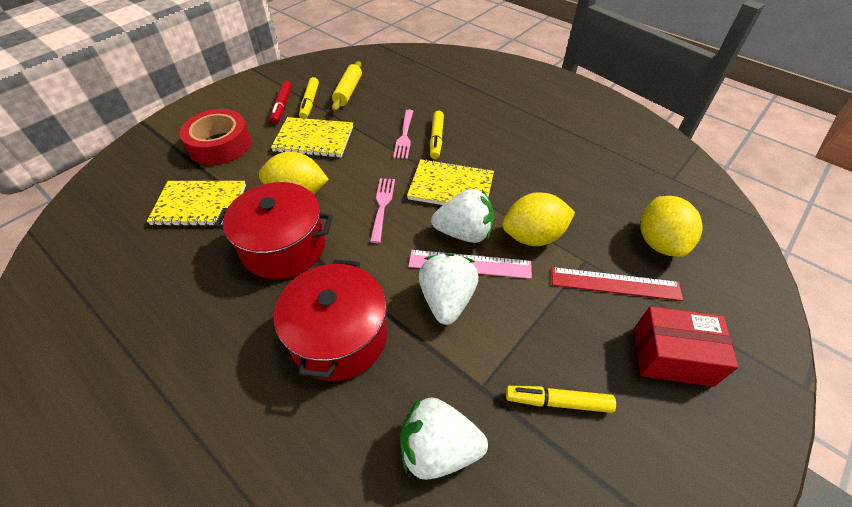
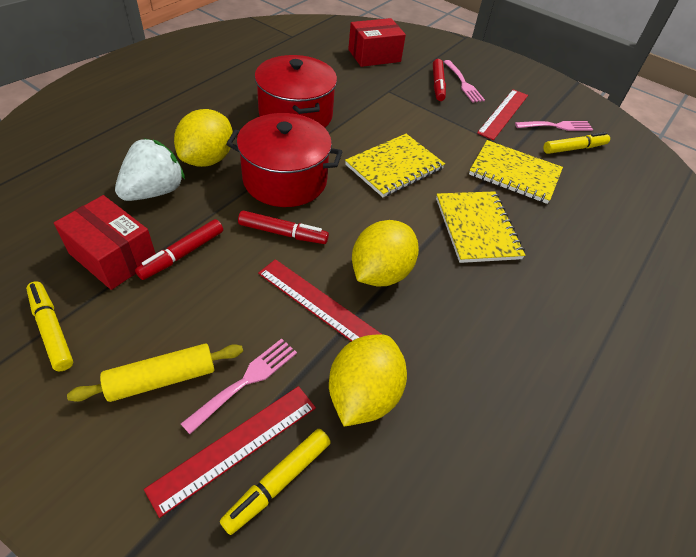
pink fork: [370,178,395,243] [393,110,413,159] = 2 -> [181,338,297,434] [443,60,485,103] [515,121,593,131] = 3
pink ruler: [408,250,532,279] = 1 -> none = 0
red box: [634,306,739,387] = 1 -> [54,195,156,290] [348,18,406,67] = 2
red marker: [270,81,292,124] = 1 -> [135,219,223,280] [238,210,329,244] [433,59,446,101] = 3
red ruler: [552,267,683,301] = 1 -> [144,386,316,518] [258,259,383,341] [477,89,528,140] = 3
red tape: [180,109,251,165] = 1 -> none = 0
white strawberry: [400,397,488,480] [418,253,479,325] [431,189,494,243] = 3 -> [115,138,185,201] = 1

